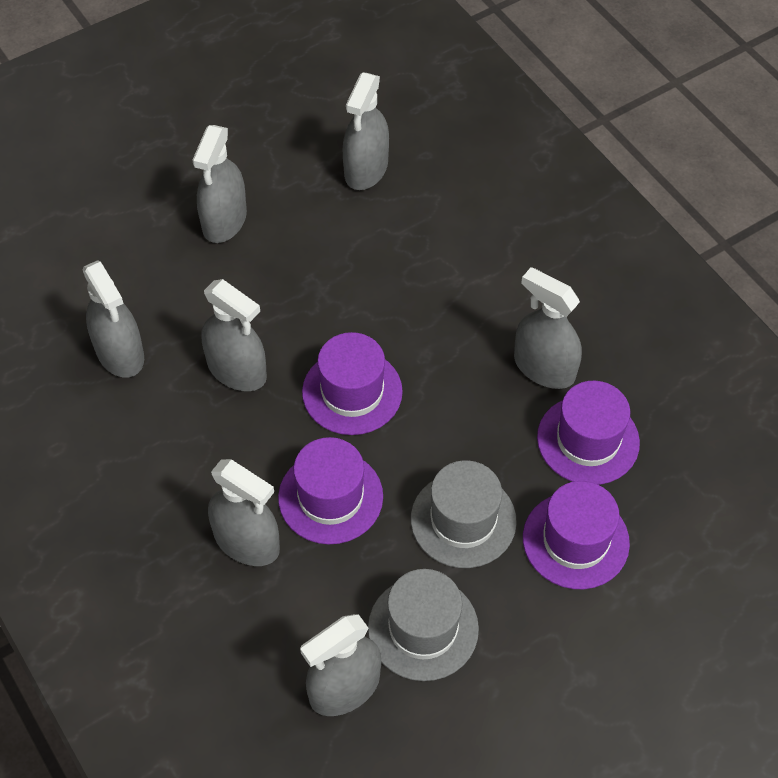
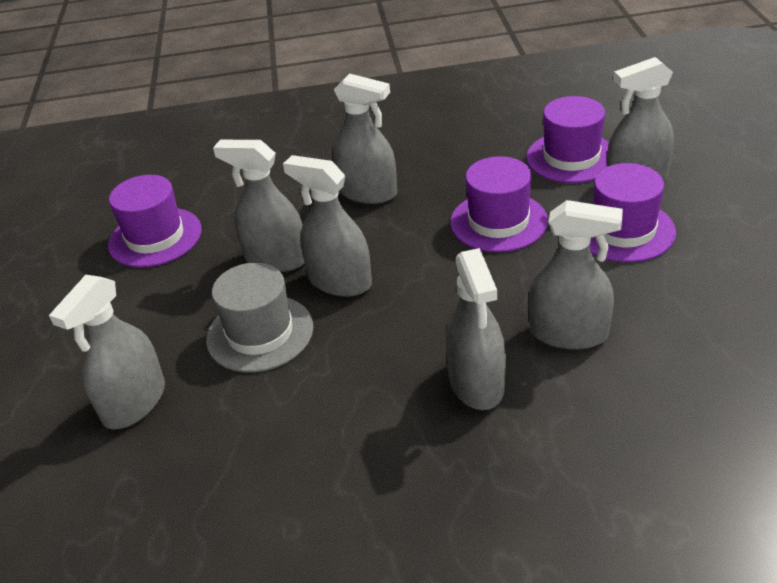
grey hat: [368,569,479,681] [411,460,517,568] = 2 -> [206,263,313,372] = 1

